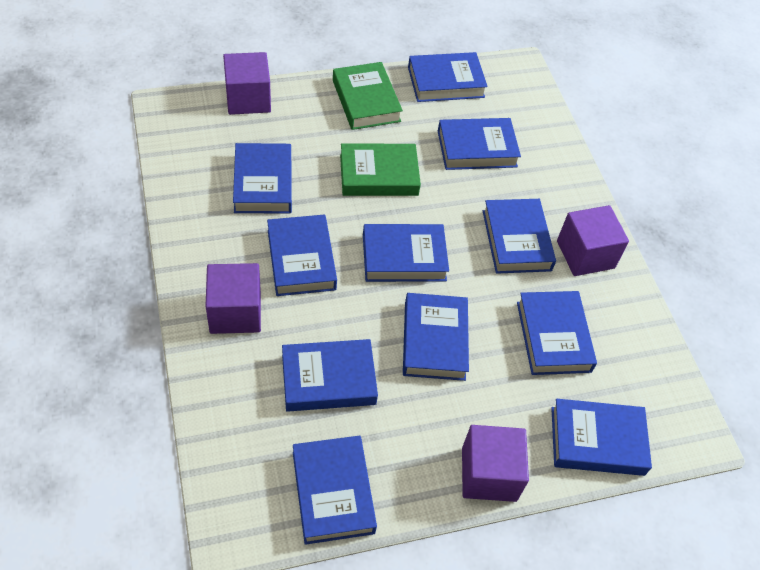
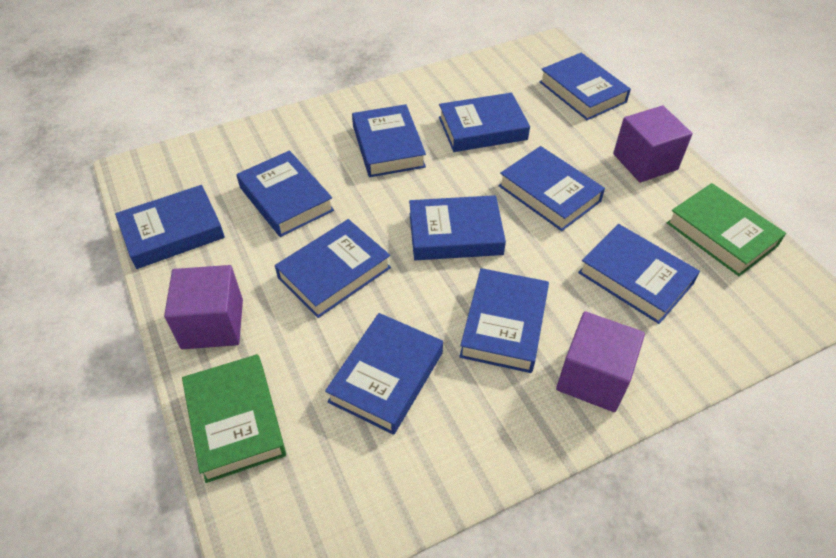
purple cube: [206,263,261,334] [223,52,271,115] [462,425,529,502] [557,205,629,276] = 4 -> [164,265,243,349] [556,311,645,412] [613,106,693,182] = 3

